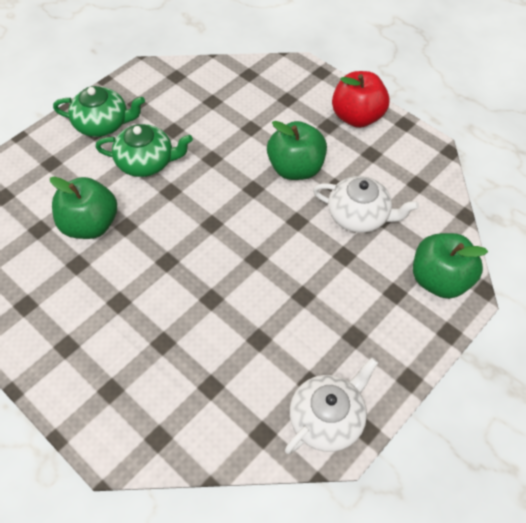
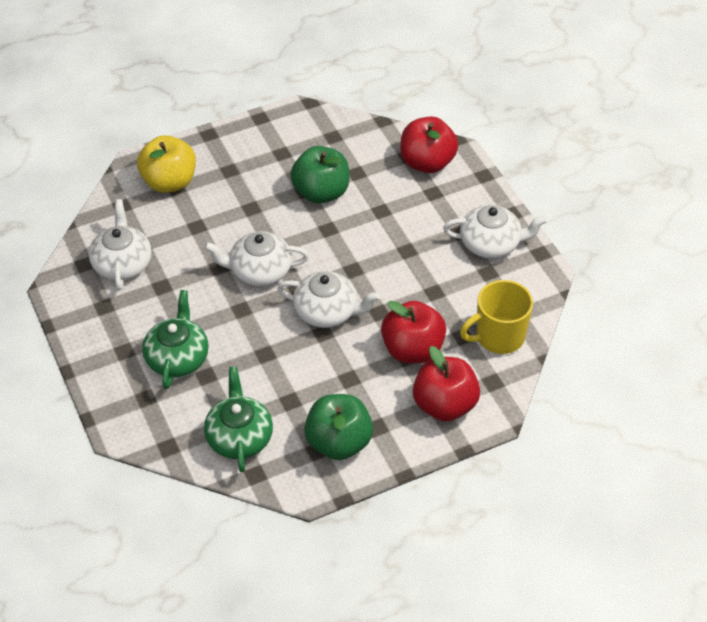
green apple: [50,177,117,239] [267,121,327,180] [413,233,488,299] = 3 -> [290,146,350,204] [304,394,373,460] = 2
red apple: [332,71,390,128] = 1 -> [381,301,446,363] [400,117,458,173] [413,346,480,422] = 3
white teapot: [285,357,378,454] [313,176,419,233] = 2 -> [89,199,152,290] [204,231,309,286] [277,271,380,328] [443,205,547,259] = 4
yellow apple: none = 0 -> [137,135,196,193] = 1
yellow mug: none = 0 -> [460,280,533,354] = 1

